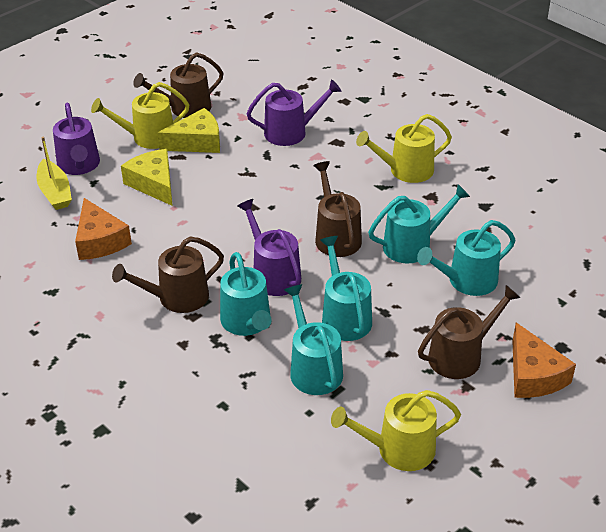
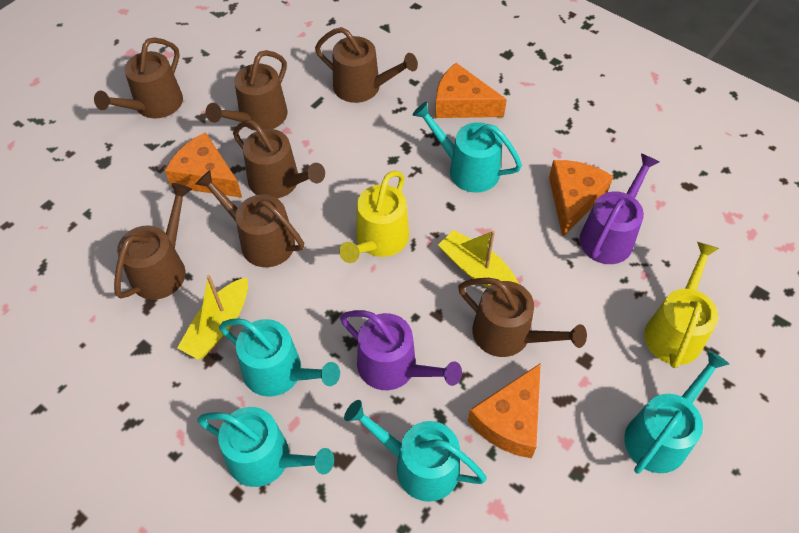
brown watering can: [112,237,224,313] [133,52,223,118] [313,161,362,257] [418,285,521,379] = 4 -> [94,38,183,118] [114,183,192,300] [196,170,304,267] [206,50,288,131] [233,120,325,199] [315,27,418,103] [458,278,587,357] = 7
orange cheese: [75,198,132,260] [512,323,576,398] = 2 -> [165,132,242,198] [435,63,507,118] [468,363,541,459] [549,160,613,237] = 4
purple watering can: [53,102,100,175] [237,199,301,296] [246,79,341,146] = 3 -> [340,310,462,390] [579,153,659,264] = 2
yellow boat: [37,137,72,210] = 1 -> [177,275,248,360] [438,230,519,287] = 2
yellow cheese: [121,149,173,206] [157,108,220,153] = 2 -> none = 0
yellow watering can: [91,82,189,149] [331,390,461,471] [356,114,452,183] = 3 -> [339,171,409,263] [644,242,719,368] = 2

